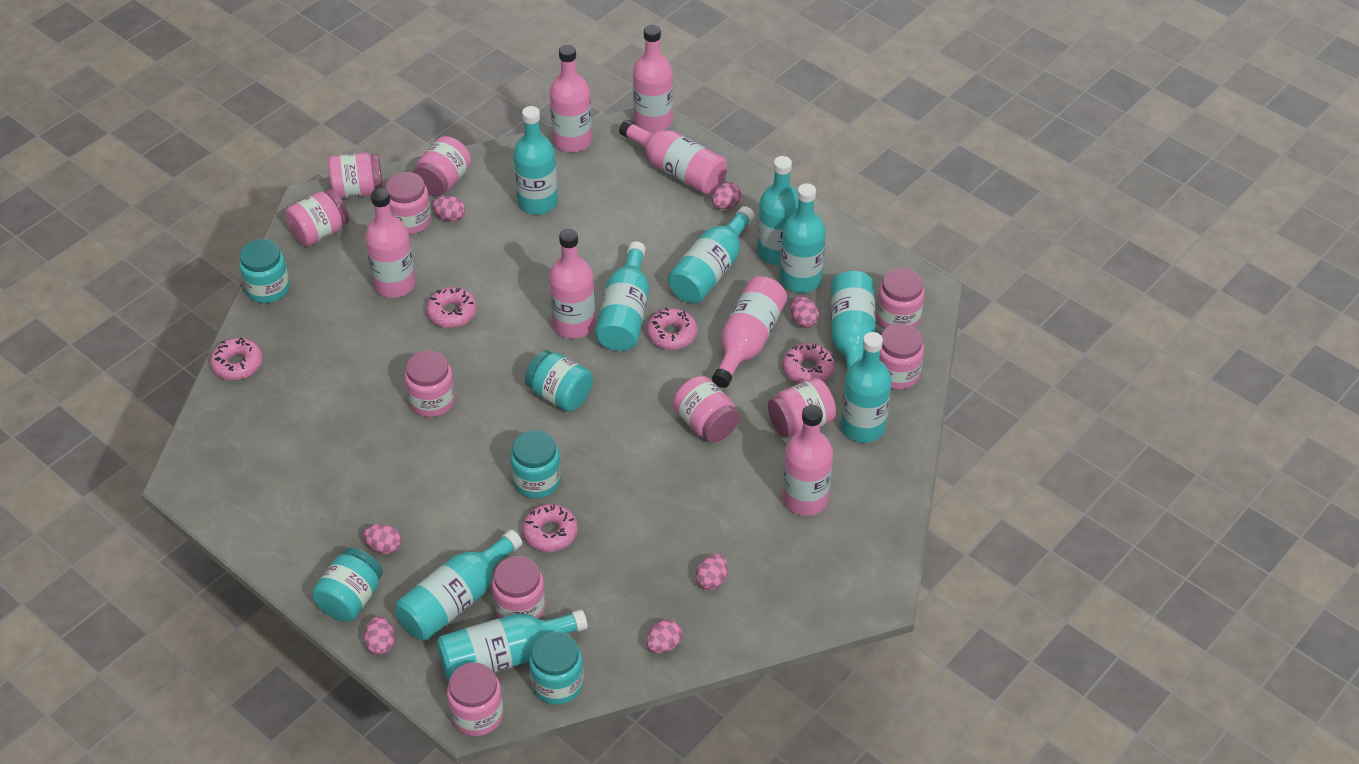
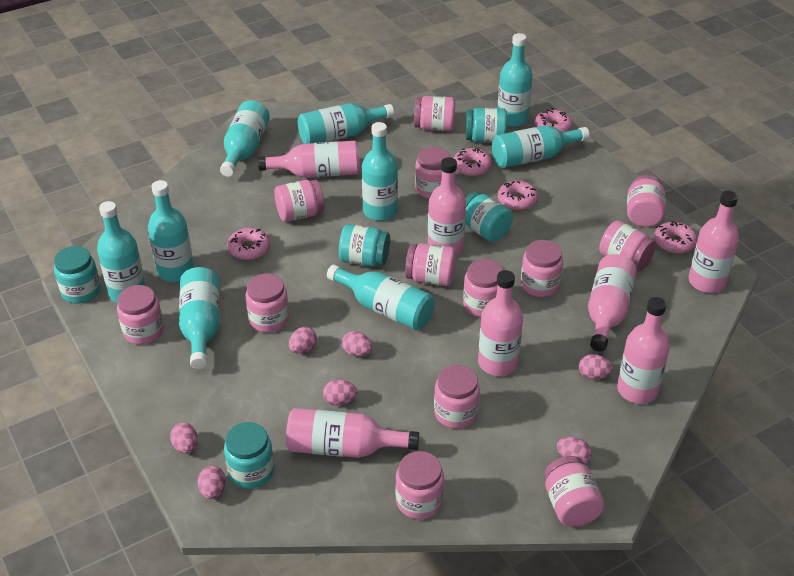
pink jar: [285,189,349,247] [328,152,383,199] [386,172,431,235] [405,350,455,417] [413,136,471,196] [447,663,504,736] [492,556,546,619] [673,376,740,443] [768,378,836,438] [876,268,925,329] [879,323,924,390] = 11 -> [117,285,164,345] [246,274,289,332] [274,180,325,222] [395,451,444,519] [405,243,456,286] [414,96,455,131] [415,147,450,199] [434,365,480,429] [463,259,503,317] [521,240,563,297] [544,456,605,527] [599,221,656,271] [627,175,666,227] = 13

